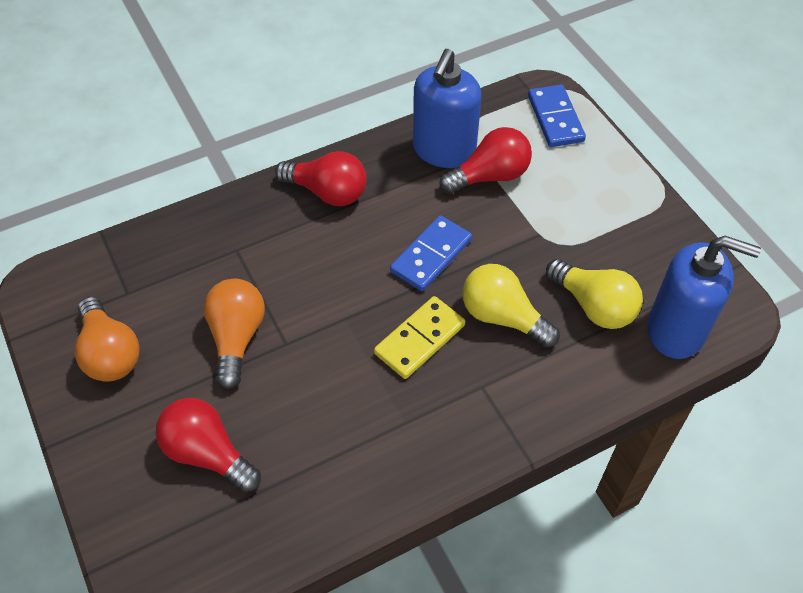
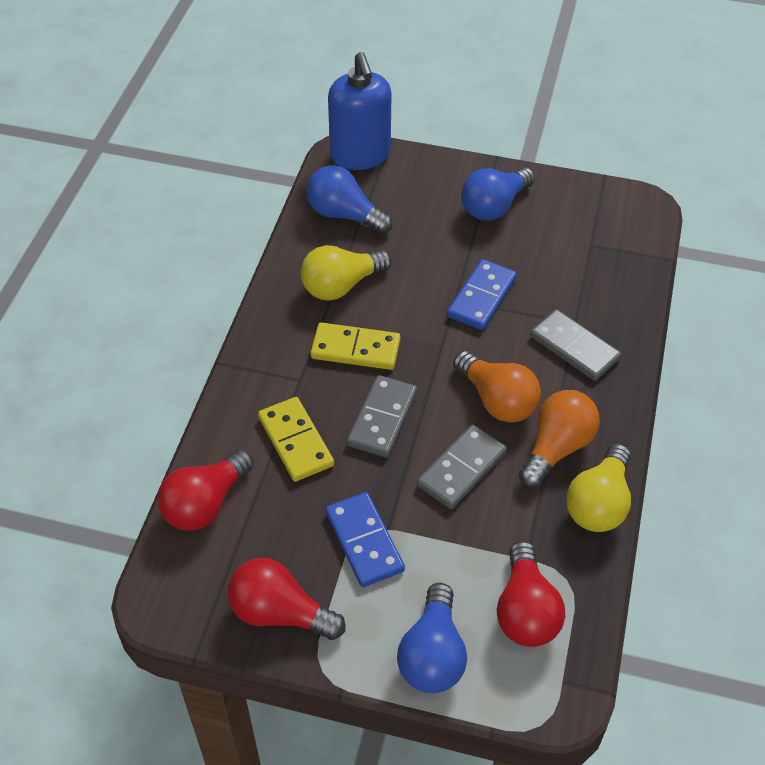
blue light bulb: none = 0 -> [307,165,393,234] [397,583,467,693] [461,167,535,221] = 3
blue soap dispenser: [413,49,482,168] [647,236,761,359] = 2 -> [328,52,391,170] = 1
grey domino: none = 0 -> [347,375,417,458] [417,425,507,509] [530,309,621,381] = 3
yellow domino: [374,296,465,379] = 1 -> [258,397,334,482] [310,322,400,370] = 2

